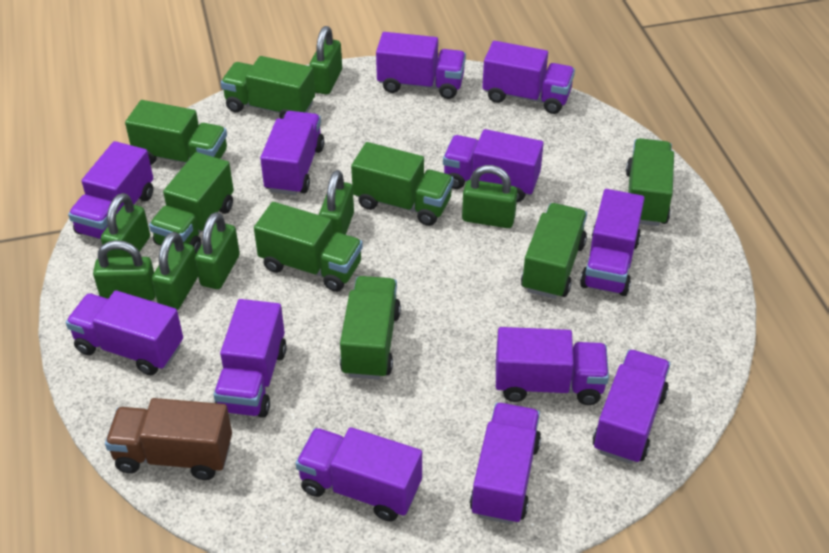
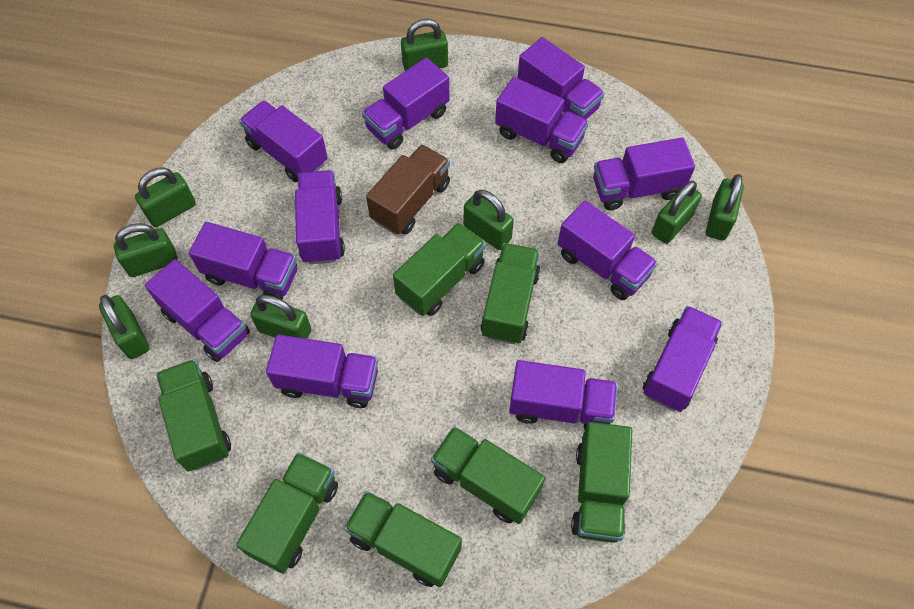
green padlock: [93,240,156,301] [101,193,150,258] [152,232,198,310] [195,212,240,289] [309,26,342,94] [319,170,354,235] [462,165,517,228] = 7 -> [99,295,150,359] [114,223,178,277] [135,167,196,227] [250,295,311,339] [401,19,448,71] [464,190,514,250] [652,181,702,244] [706,174,744,240] = 8
green truck: [125,100,227,165] [149,152,234,253] [221,56,315,119] [254,202,363,292] [340,276,401,380] [351,142,454,226] [521,203,587,299] [626,138,674,226] = 8 -> [156,359,231,471] [236,452,338,574] [344,491,462,587] [393,223,486,316] [431,426,545,524] [480,243,540,344] [571,422,632,543] = 7

